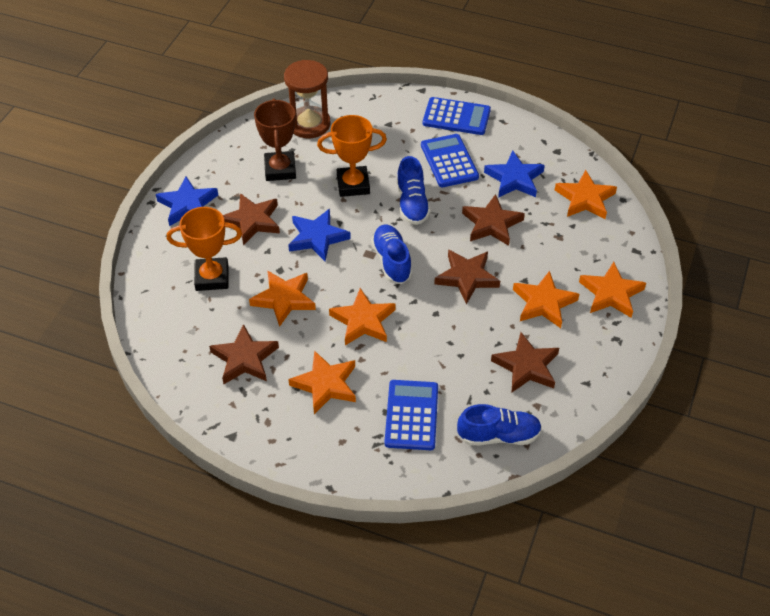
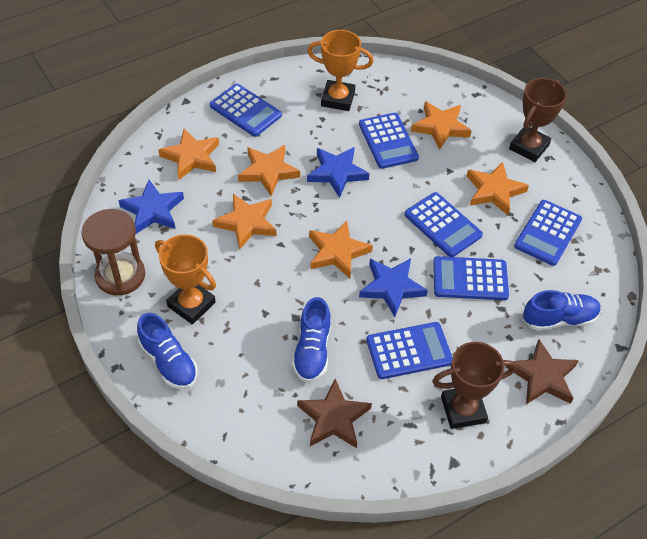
blue calculator: [384,380,438,450] [421,134,479,187] [423,97,491,135] = 3 -> [210,84,282,137] [359,113,419,169] [366,322,452,379] [405,192,483,257] [433,256,509,300] [514,200,582,266] = 6
brown star: [209,324,279,384] [223,193,280,245] [434,249,500,304] [462,194,525,246] [491,332,559,392] = 5 -> [297,379,372,448] [506,339,579,404] = 2
brown trophy: [254,98,296,181] = 1 -> [432,342,517,429] [509,78,567,162] = 2

